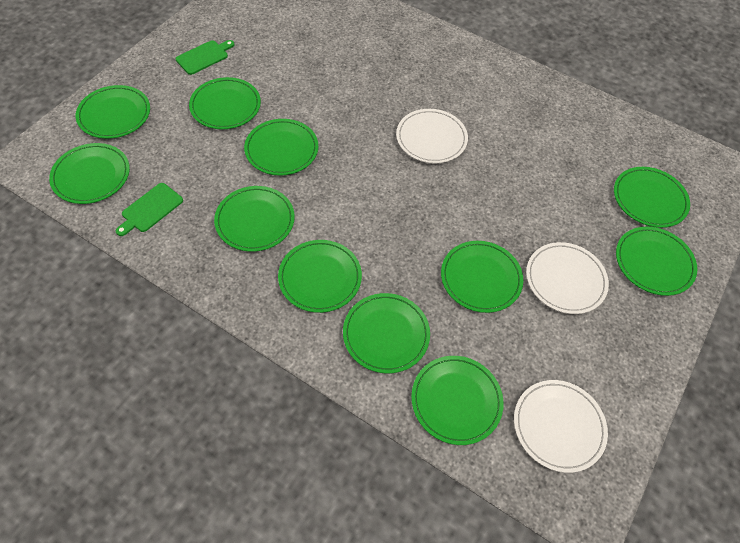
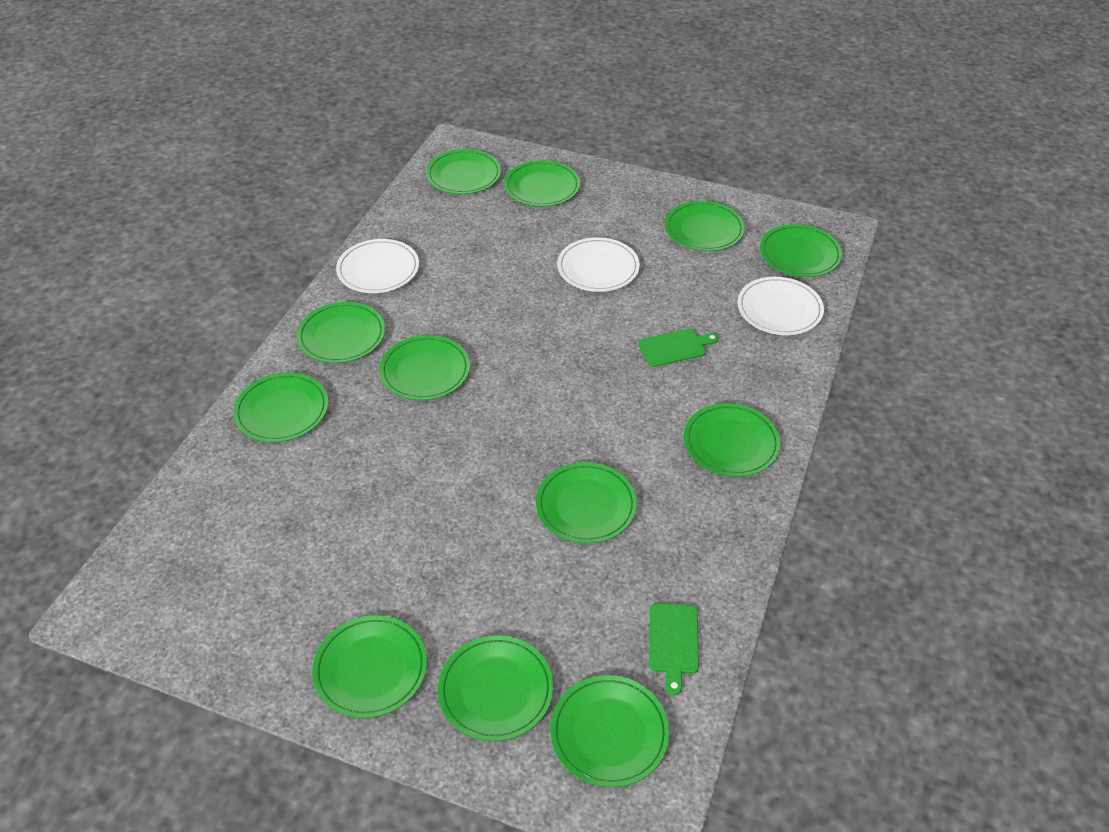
green plate: [49,143,130,204] [76,85,150,139] [189,77,261,129] [214,186,295,252] [244,119,318,176] [278,240,362,313] [343,293,430,373] [411,356,504,445] [441,241,523,313] [614,167,690,228] [616,226,697,296] = 11 -> [233,373,328,443] [297,302,385,363] [312,615,427,718] [379,335,470,401] [426,149,501,194] [438,635,554,741] [504,160,580,207] [536,462,637,544] [551,675,670,787] [665,201,745,251] [684,403,781,477] [760,224,842,277] = 12

